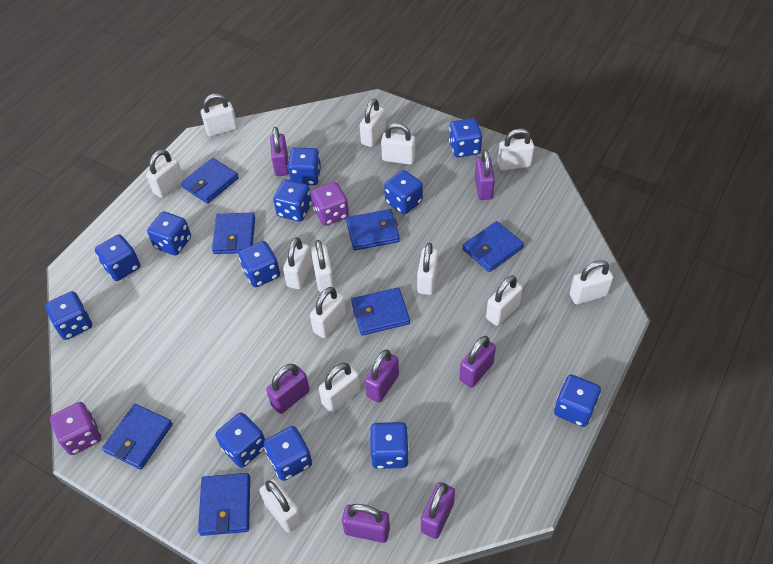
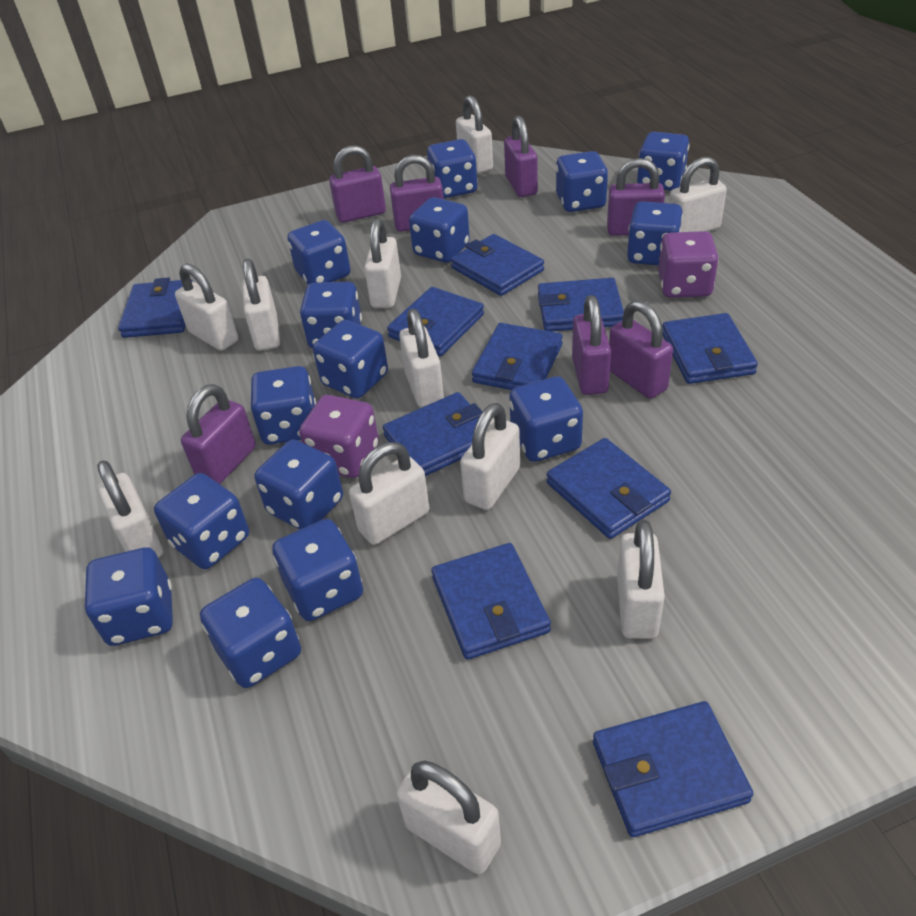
blue dice: [45,291,92,340] [95,234,140,281] [147,211,191,256] [216,413,265,468] [239,241,280,287] [264,426,312,481] [273,179,312,222] [287,148,321,185] [370,422,409,469] [384,170,423,215] [449,118,482,157] [554,375,601,427] = 12 -> [85,547,173,646] [154,473,249,569] [200,578,301,688] [250,366,316,445] [254,440,343,530] [272,519,363,621] [287,220,351,285] [300,282,362,348] [313,320,388,398] [409,197,470,263] [427,139,478,198] [509,376,583,462] [556,151,608,212] [627,201,683,265] [637,132,689,191] = 15
blue wallet: [102,404,173,470] [181,158,239,204] [198,473,250,536] [212,212,255,254] [346,209,400,250] [351,287,410,335] [462,221,524,272] = 7 -> [118,277,193,338] [383,392,483,476] [387,287,484,356] [431,543,551,660] [451,234,544,296] [472,323,563,390] [538,278,624,331] [546,438,671,539] [593,701,753,837] [662,313,758,384] = 10
white padlock: [146,149,184,198] [201,93,238,137] [259,479,302,533] [283,237,312,289] [310,287,346,338] [311,240,334,292] [319,363,360,413] [360,98,386,147] [381,123,415,165] [417,243,438,295] [486,275,523,326] [498,129,534,171] [570,260,613,304] = 13 -> [97,460,163,558] [175,263,238,351] [242,259,280,351] [349,442,430,545] [364,218,401,308] [396,760,501,875] [399,309,444,407] [456,95,493,174] [460,403,520,510] [617,520,665,639] [669,157,727,232] = 11

